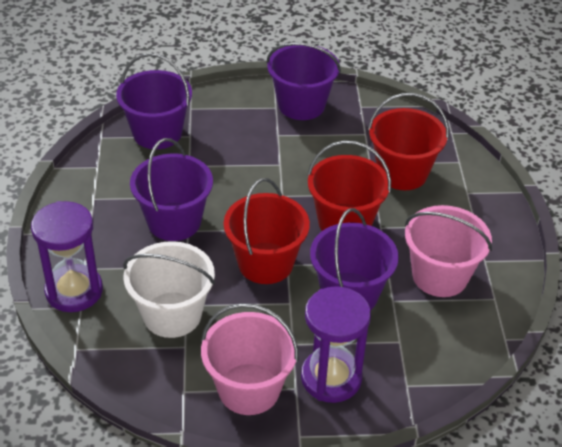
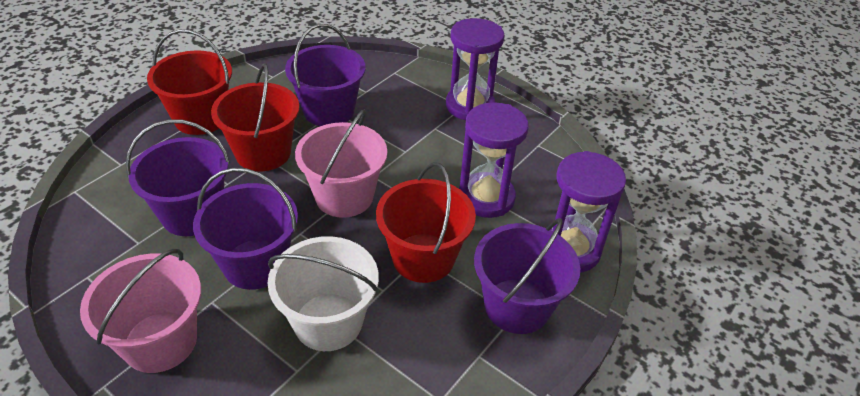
purple hourglass: [31,201,103,312] [301,286,371,403] = 2 -> [446,18,505,120] [459,102,529,218] [551,151,626,273] = 3

